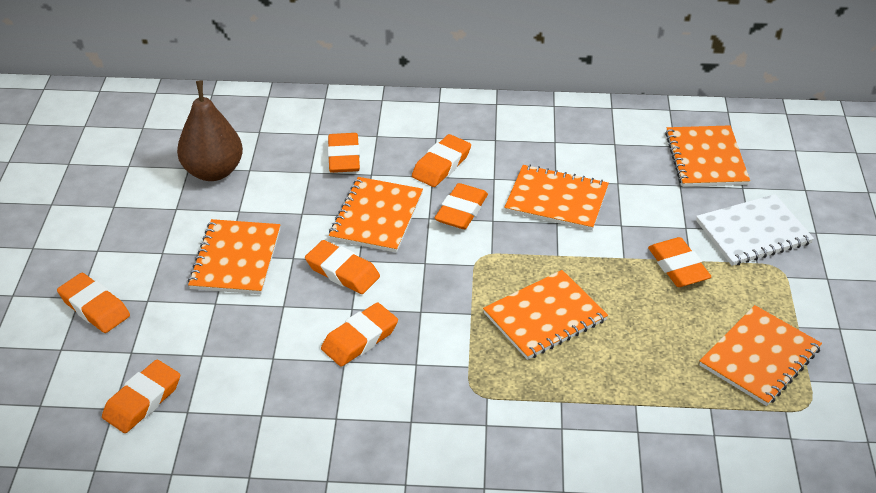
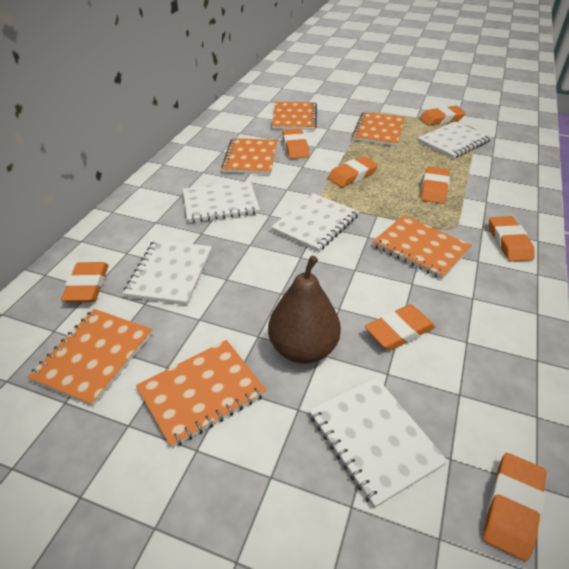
white notebook: [696,194,814,266] = 1 -> [123,240,212,305] [183,181,260,223] [271,193,359,252] [309,377,448,508] [417,121,492,159] = 5

